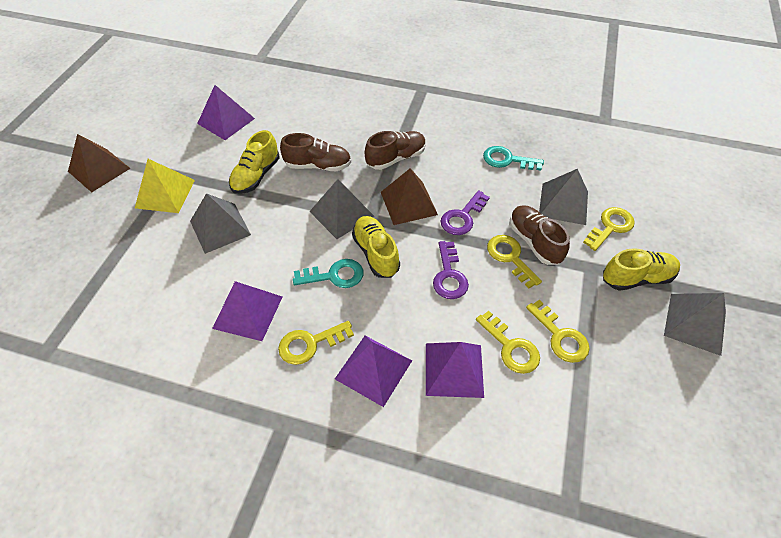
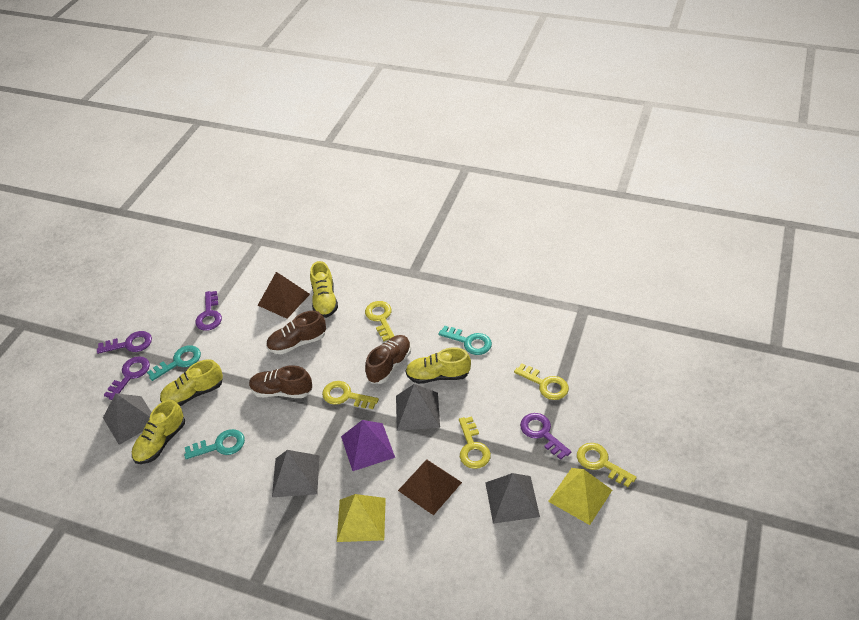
purple key: [433,241,469,299] [441,190,490,235] = 2 -> [97,331,152,354] [104,356,150,400] [195,291,222,331] [520,413,571,460] = 4
purple pyramid: [197,85,255,140] [212,281,282,341] [335,336,412,407] [426,342,484,398] = 4 -> [341,420,395,471] = 1
turquoise key: [293,259,363,288] [483,146,544,170] = 2 -> [147,345,201,381] [184,429,245,459] [438,325,492,355] = 3
yellow pyramid: [135,159,195,213] = 1 -> [337,494,386,542] [548,468,612,525] = 2
yellow shoe: [229,130,280,194] [352,216,400,278] [603,248,680,291] = 3 -> [132,400,185,464] [160,359,223,406] [310,261,338,318] [405,347,471,384] = 4

